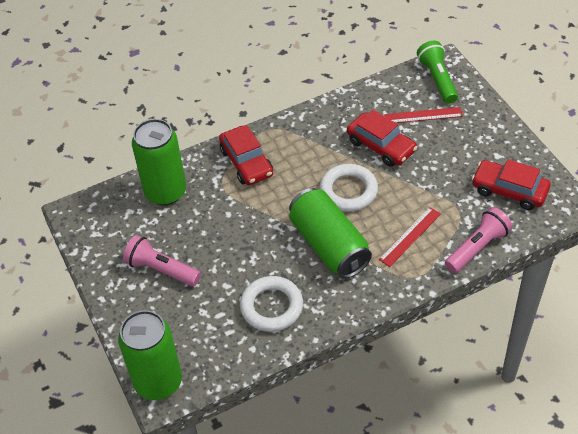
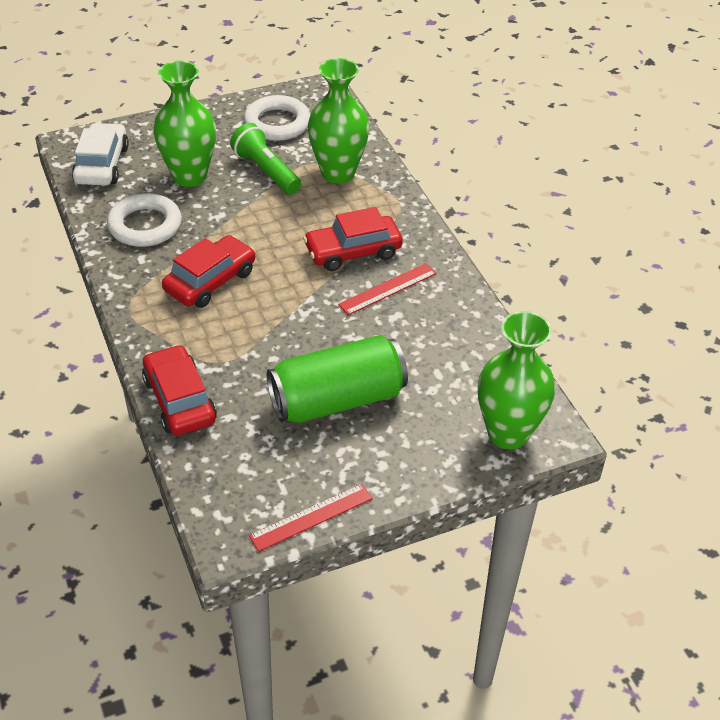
green can: [118,310,182,400] [132,119,186,206] [289,188,372,278] = 3 -> [267,335,408,423] = 1
green vase: none = 0 -> [153,61,216,187] [308,58,369,183] [478,311,555,449] = 3
pink flashlight: [123,235,201,286] [445,207,512,273] = 2 -> none = 0
white car: none = 0 -> [72,123,129,186] = 1

